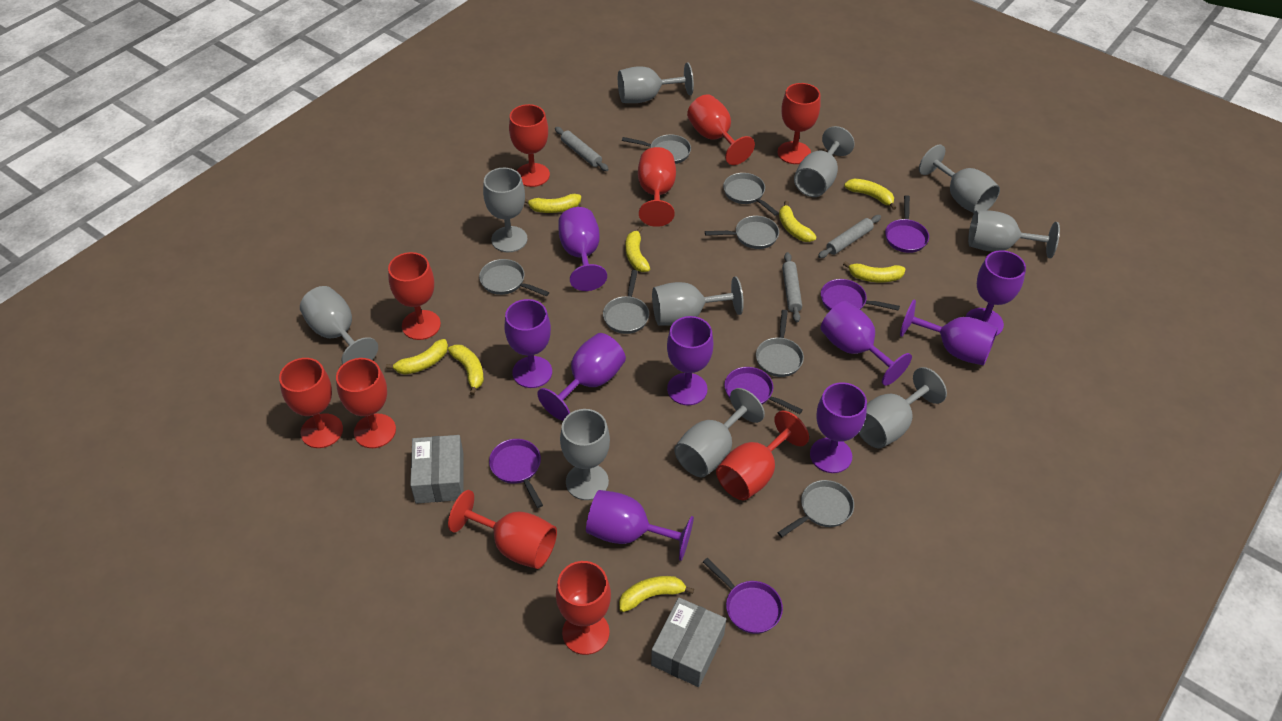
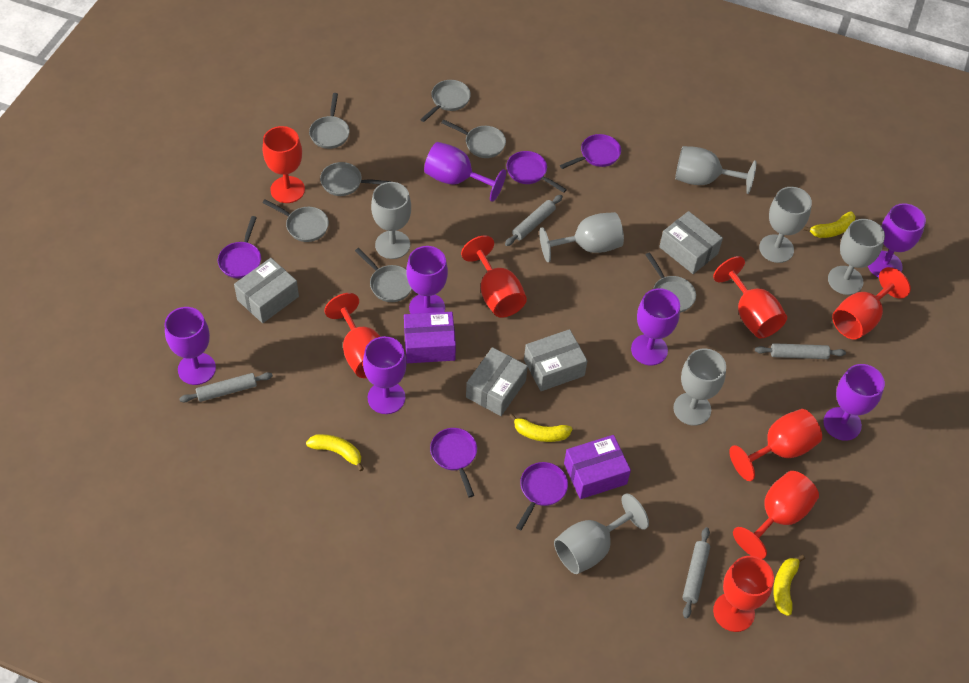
grey box: [410,435,464,504] [651,597,726,687] = 2 -> [234,258,299,323] [466,347,528,416] [524,329,587,391] [659,211,723,274] = 4
grey goblet: [300,286,378,364] [483,168,528,252] [560,409,610,500] [618,63,694,103] [652,277,744,325] [674,388,765,477] [794,126,855,197] [859,367,947,448] [919,145,1000,213] [968,210,1060,258] = 10 -> [371,182,411,259] [539,212,624,262] [554,494,649,574] [673,349,726,426] [675,146,756,194] [759,187,812,263] [828,219,885,295] = 7
grey rolling pin: [555,127,609,171] [782,252,802,322] [818,215,881,258] = 3 -> [179,372,273,402] [505,195,563,246] [682,527,710,619] [755,343,846,359] = 4
purple box: none = 0 -> [404,312,456,363] [564,435,631,499] = 2
purple goblet: [504,299,552,388] [537,333,626,421] [559,207,607,291] [586,490,694,561] [667,316,713,405] [810,382,867,473] [821,301,912,386] [900,300,998,366] [965,250,1026,336] = 9 -> [164,307,216,385] [363,336,407,414] [406,246,448,314] [424,142,506,202] [631,288,680,365] [823,364,885,441] [868,203,926,277] = 7
red goblet: [279,358,343,448] [336,358,396,448] [388,252,441,340] [448,490,557,569] [509,104,550,187] [556,561,611,655] [638,147,676,227] [687,94,755,165] [716,411,809,500] [778,83,821,164] = 10 -> [263,126,305,203] [324,293,380,378] [461,235,527,318] [713,256,787,338] [713,556,774,632] [729,409,822,481] [733,471,819,559] [832,267,911,340] = 8
yellow banana: [386,339,448,375] [448,344,484,395] [525,194,581,213] [619,576,694,612] [626,227,650,272] [779,201,817,242] [843,261,906,282] [844,178,896,210] = 8 -> [306,434,364,471] [509,414,572,442] [773,555,805,616] [804,211,855,238] = 4

